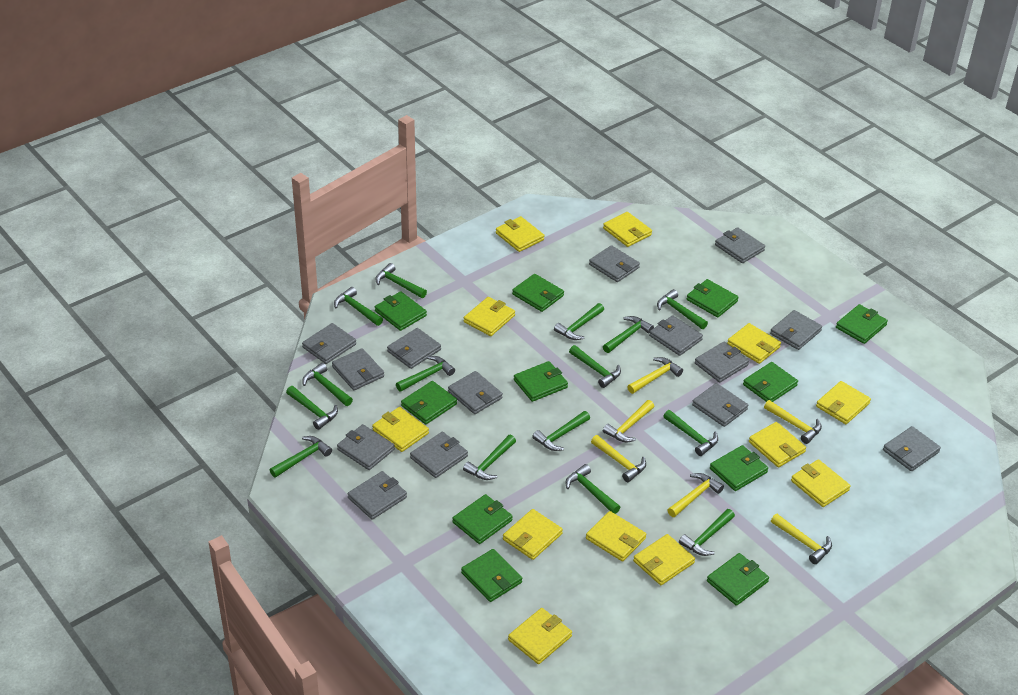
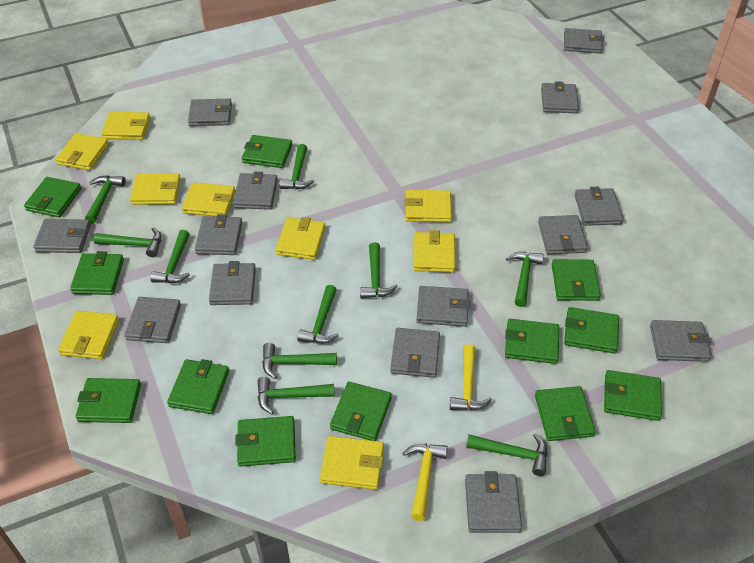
green hammer: [270,436,332,478] [286,386,338,430] [302,363,353,406] [334,287,383,326] [375,263,427,298] [396,356,455,392] [463,435,516,480] [532,411,590,451] [554,303,604,340] [566,464,620,514] [569,345,621,388] [603,316,654,353] [657,289,708,329] [663,410,718,456] [679,509,735,556] = 15 -> [85,175,126,224] [94,227,161,257] [150,230,190,283] [258,377,335,414] [262,343,337,379] [279,144,314,189] [297,285,339,344] [360,242,398,299] [466,433,548,476] [506,252,544,307] = 10
green wallet: [375,291,427,331] [401,381,457,424] [452,494,513,544] [461,549,522,602] [512,274,564,312] [514,361,568,402] [686,279,739,317] [707,553,769,606] [710,445,768,491] [743,362,798,402] [836,304,888,344] = 11 -> [24,177,81,218] [70,251,124,295] [75,378,141,423] [167,359,229,414] [235,416,296,467] [242,135,292,168] [330,381,392,441] [505,319,559,364] [535,386,596,441] [551,259,601,301] [564,307,619,354] [604,370,662,421] = 12
yellow hammer: [591,435,646,482] [603,400,654,442] [627,357,683,394] [668,473,724,517] [764,400,822,444] [771,514,832,564] = 6 -> [403,444,448,521] [450,344,492,410] = 2
yellow wallet: [372,407,429,452] [464,297,515,336] [496,216,544,252] [503,509,563,560] [508,608,572,664] [586,511,647,561] [603,212,652,247] [633,534,695,585] [727,323,781,364] [749,422,806,467] [791,459,851,507] [816,381,871,424] = 12 -> [56,133,109,170] [58,311,119,359] [101,112,150,140] [130,173,181,205] [182,182,235,217] [276,217,325,260] [320,436,384,490] [405,190,452,222] [413,230,455,273] = 9

